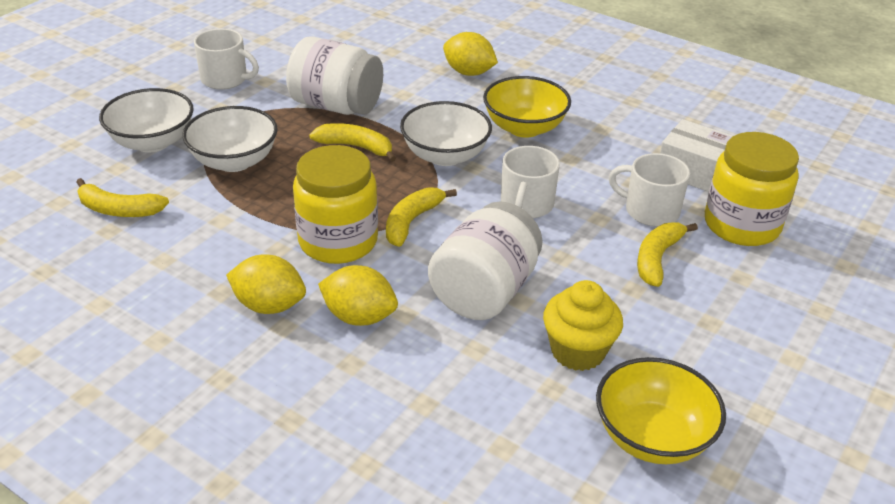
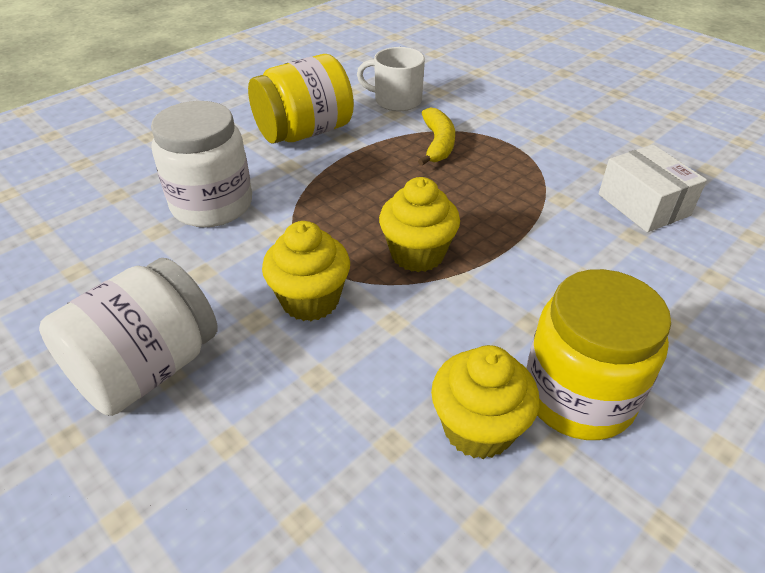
white bowl: [99,88,194,152] [182,106,278,172] [400,101,492,166] = 3 -> none = 0
white mug: [194,29,259,90] [501,146,560,218] [609,153,690,227] = 3 -> [357,47,425,111] = 1
yellow banana: [76,178,169,217] [309,123,396,162] [386,187,457,247] [637,222,698,287] = 4 -> [418,107,455,166] = 1
yellow bowl: [483,76,571,138] [596,357,726,464] = 2 -> none = 0
yellow cupcake: [543,280,623,371] = 1 -> [262,221,350,321] [379,177,460,272] [431,345,540,459] = 3
yellow lemon: [226,254,306,314] [318,265,398,326] [443,32,498,76] = 3 -> none = 0

